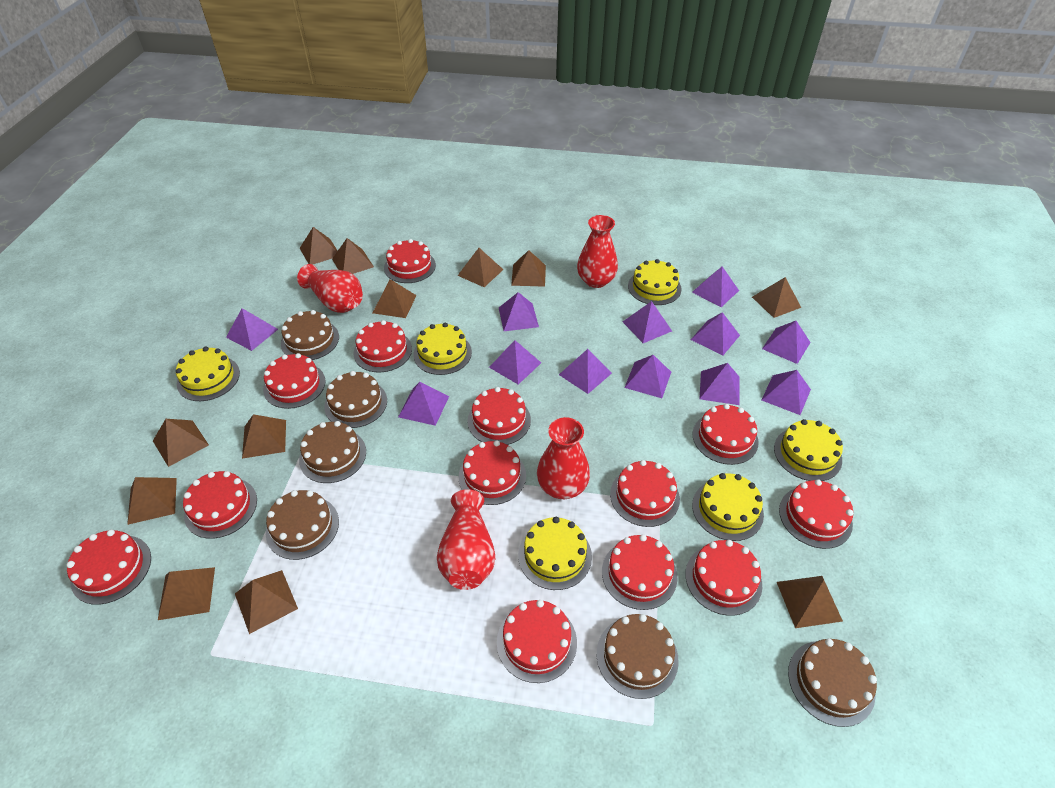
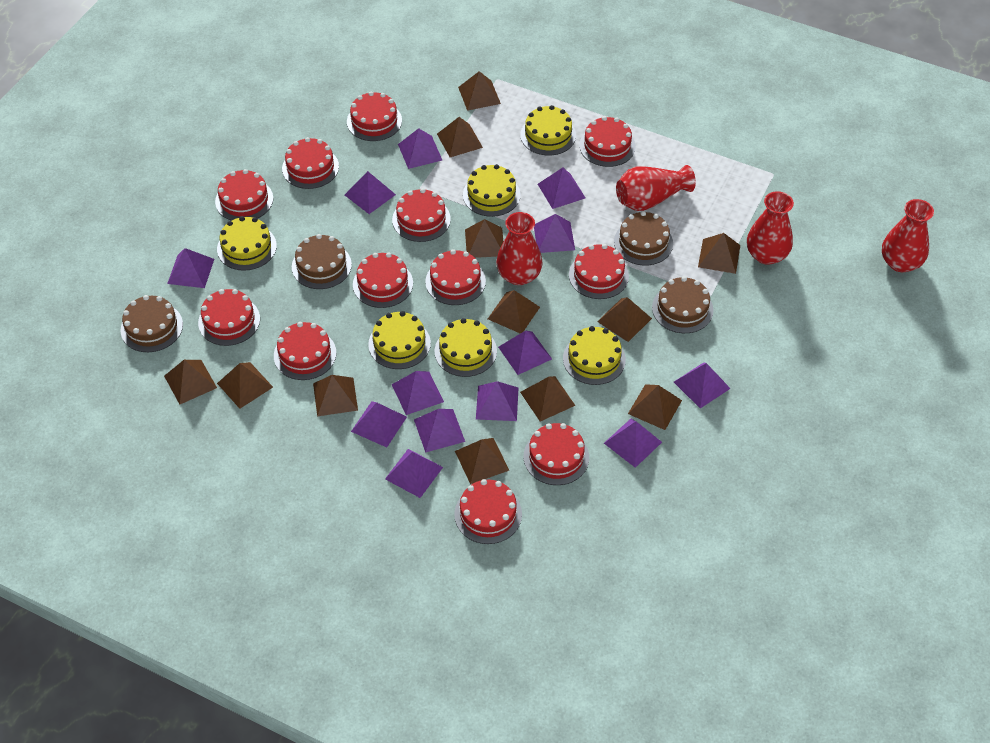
brown cake: [266,490,339,560] [281,310,339,360] [299,421,366,483] [324,371,387,428] [597,614,679,699] [788,638,877,727] = 6 -> [121,295,183,352] [292,234,352,289] [614,211,673,265] [652,276,714,333] = 4
purple pyramid: [226,308,278,351] [398,382,449,426] [489,340,541,384] [499,292,539,331] [559,349,612,394] [623,301,672,343] [625,355,671,398] [691,312,740,355] [692,267,739,307] [700,363,740,405] [762,321,811,364] [762,370,811,415] = 12 -> [167,248,214,288] [345,171,396,214] [351,401,407,447] [385,449,443,498] [391,371,444,415] [398,128,442,169] [414,409,465,453] [476,381,519,421] [498,331,552,375] [534,214,575,253] [538,167,585,209] [604,419,662,468] [674,362,731,409] = 13
red cake: [66,530,151,605] [183,471,257,539] [263,353,325,409] [354,320,412,372] [384,239,436,283] [459,440,526,505] [467,387,531,445] [497,600,577,683] [602,534,677,610] [610,460,680,527] [685,540,762,616] [693,404,759,465] [779,480,853,549] = 13 -> [198,289,260,346] [215,169,273,221] [274,322,336,380] [282,137,339,189] [347,92,402,141] [353,252,413,308] [392,188,451,242] [425,249,486,305] [454,479,522,544] [524,423,589,485] [569,244,629,299] [579,116,636,167] = 12

